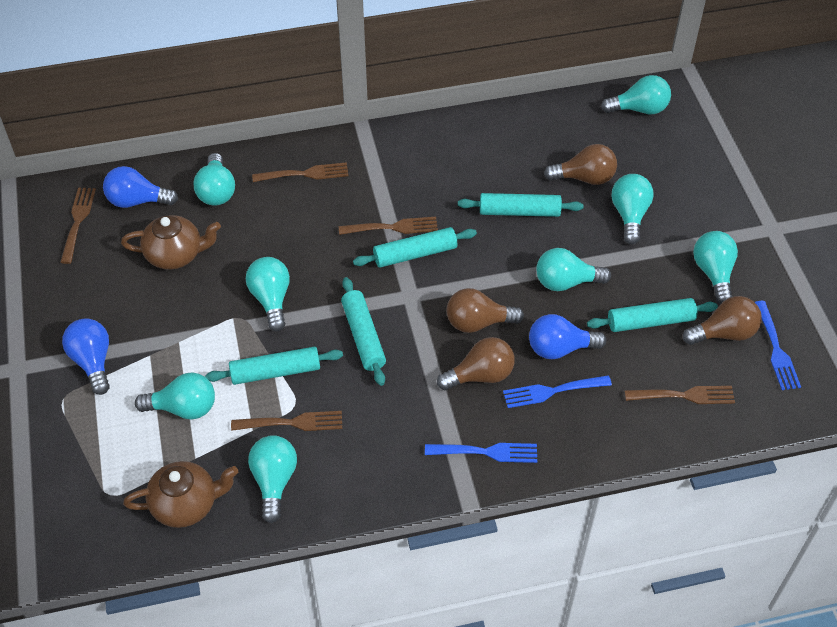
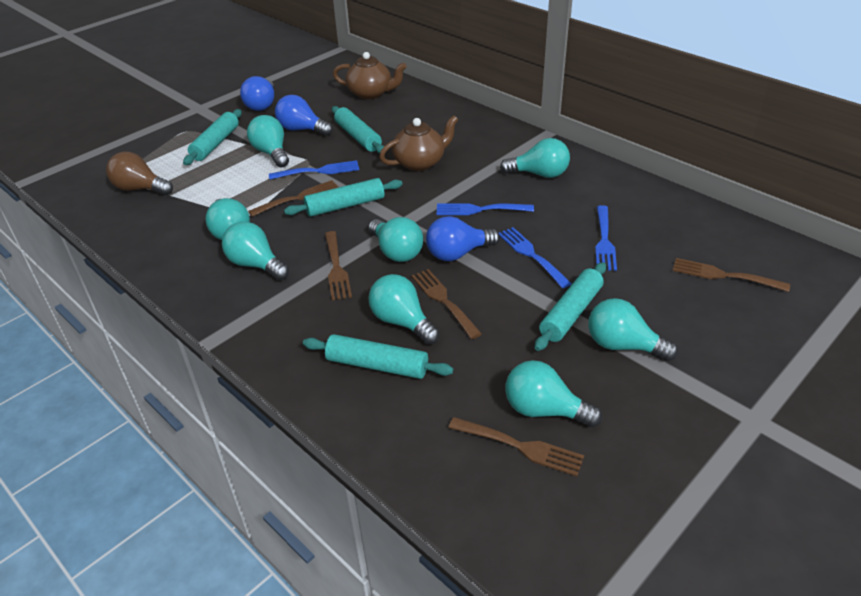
blue fork: [425,443,537,463] [503,375,612,408] [755,301,801,390] = 3 -> [269,160,359,180] [436,203,534,215] [499,227,572,288] [595,205,617,271] = 4
brown light bulb: [437,337,515,390] [447,288,524,333] [544,144,617,185] [683,296,762,345] = 4 -> [106,152,173,195] = 1

